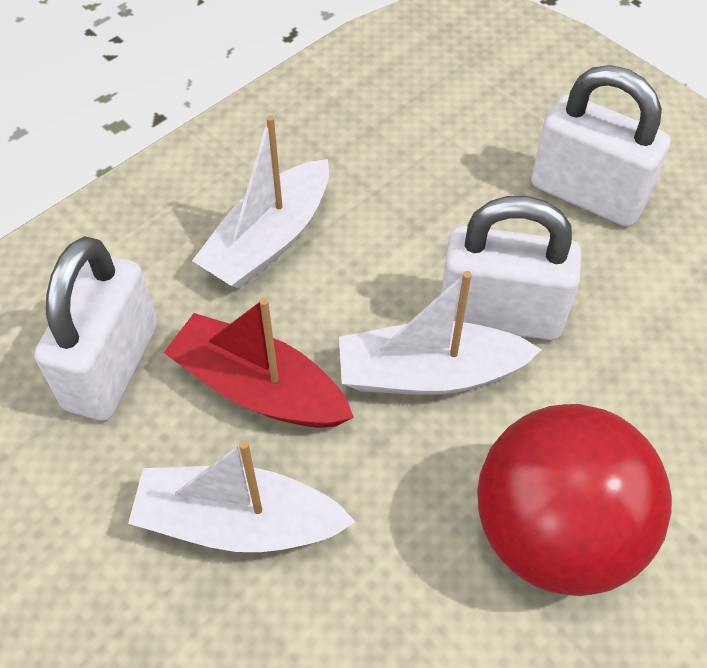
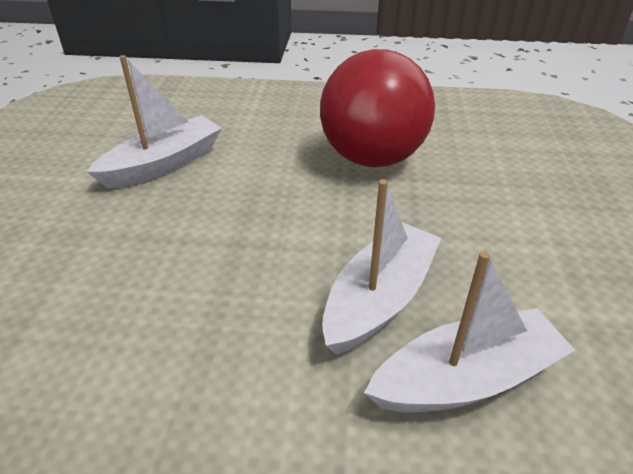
red boat: [164,298,354,428] = 1 -> none = 0
white padlock: [34,236,157,421] [441,196,581,340] [531,65,671,227] = 3 -> none = 0

